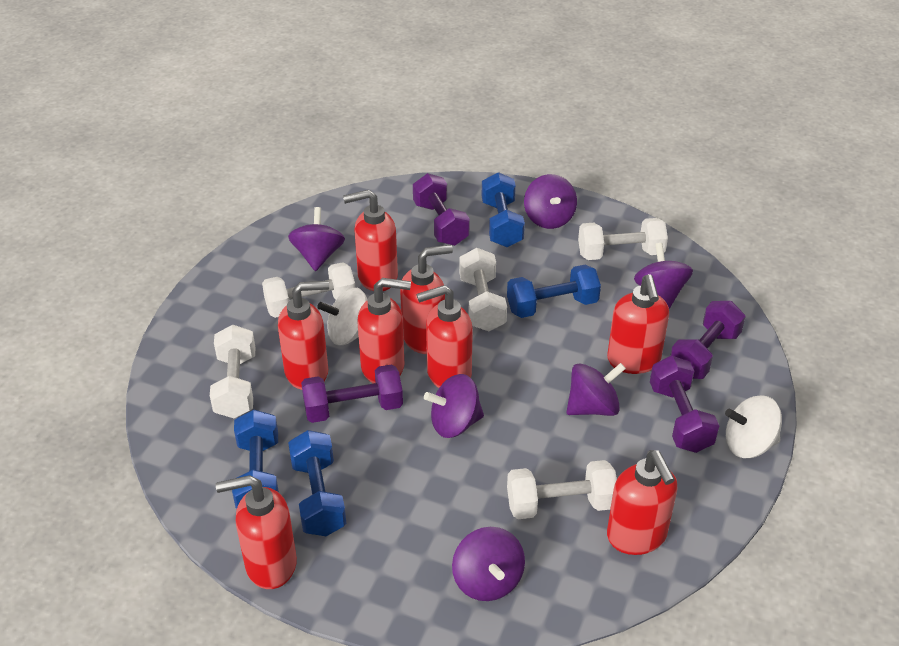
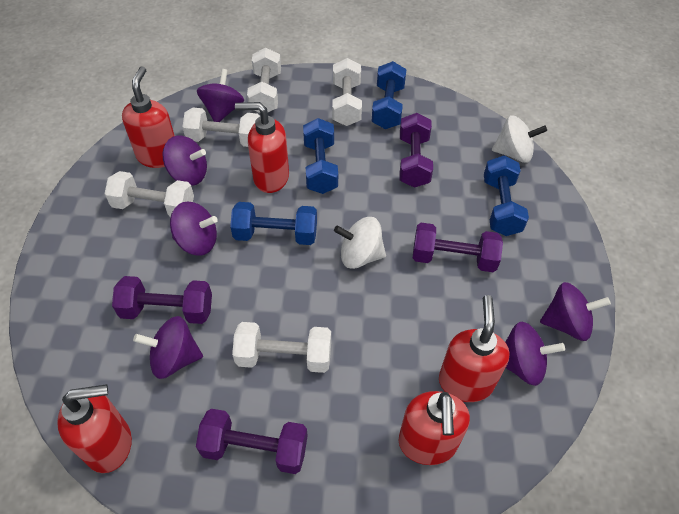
red soap dispenser: [216,475,297,589] [278,281,329,390] [343,190,398,291] [358,278,411,384] [400,245,453,354] [417,285,473,388] [607,274,669,374] [607,450,678,555] = 8 -> [57,384,132,473] [122,66,175,168] [235,102,289,193] [398,391,470,465] [439,295,510,402] = 5

